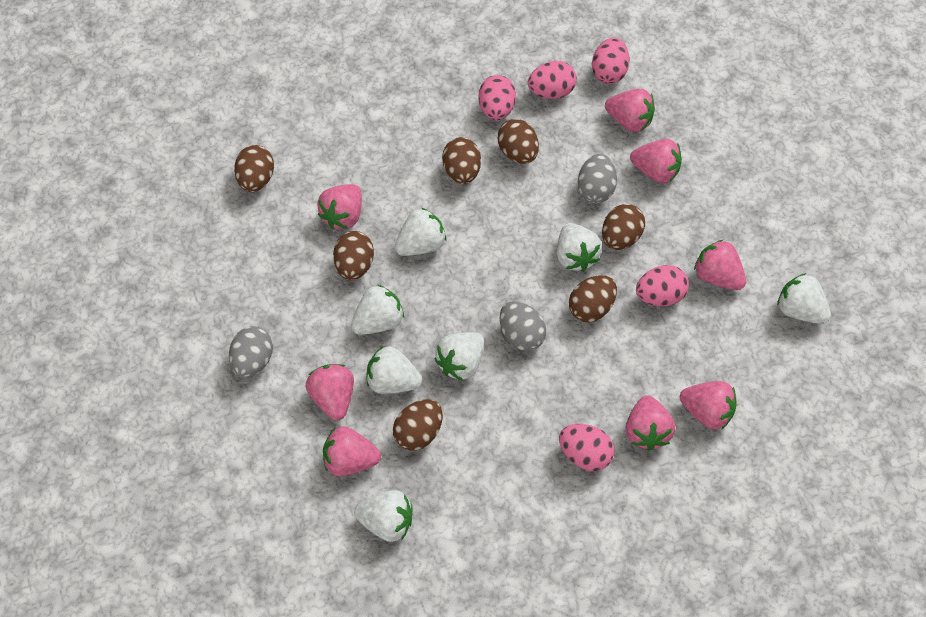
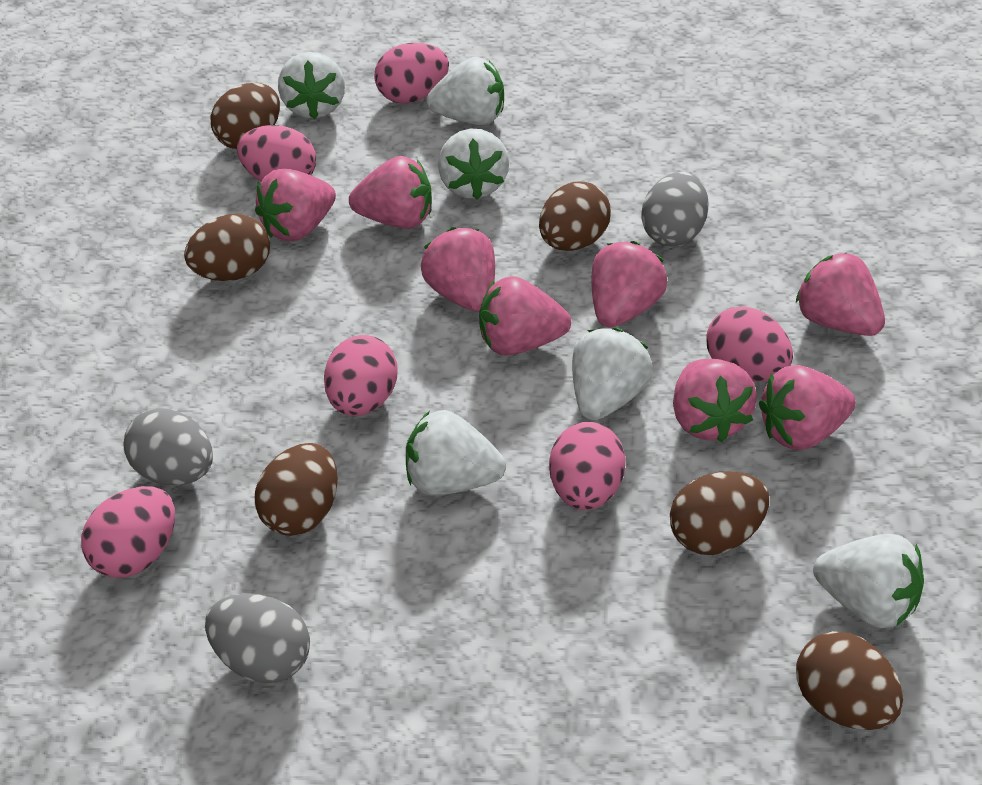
brown egg: [234,145,274,192] [333,231,374,280] [393,399,443,451] [442,137,481,184] [498,119,539,164] [569,275,617,322] [602,204,645,250] = 7 -> [184,214,270,281] [211,83,280,149] [255,443,338,536] [539,181,611,251] [670,471,769,555] [796,631,903,730] = 6
pink egg: [478,75,516,120] [528,61,577,99] [559,424,614,471] [592,37,629,84] [636,265,689,306] = 5 -> [81,486,175,578] [237,125,316,181] [324,335,398,416] [374,42,449,104] [549,422,626,510] [706,306,793,382] = 6
white strawberry: [351,284,404,335] [354,490,412,542] [367,346,422,394] [394,208,446,256] [434,332,484,381] [557,223,602,271] [777,273,831,324] = 7 -> [278,52,345,119] [406,410,506,496] [427,57,504,125] [438,129,509,200] [572,328,653,420] [813,534,924,628] = 6

